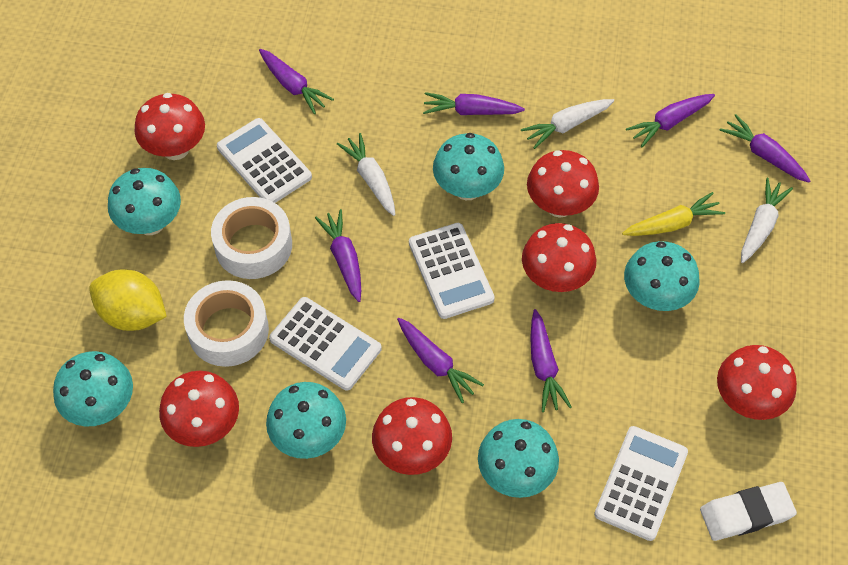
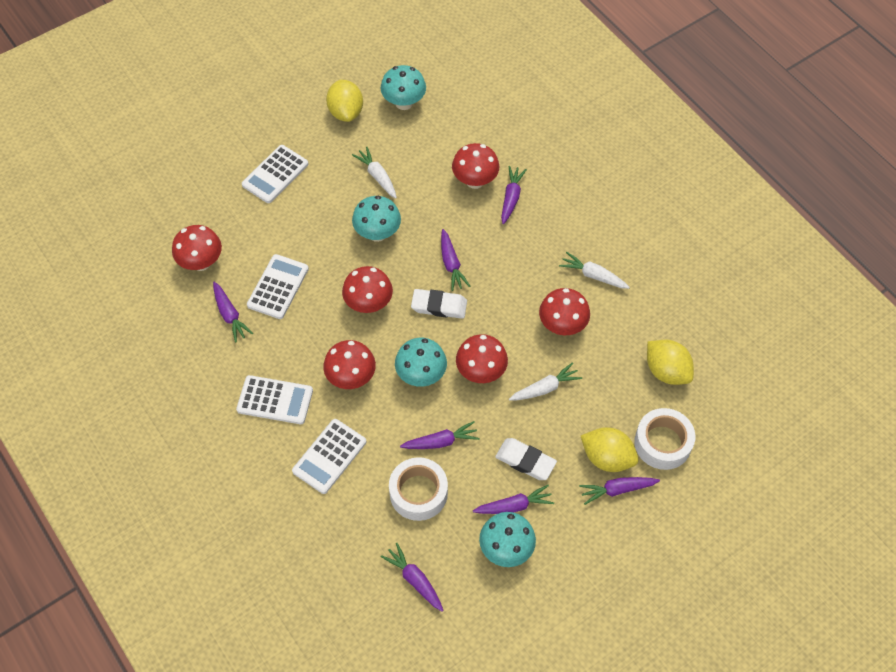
turquoise mushroom: [53,351,133,426] [108,168,181,235] [266,382,346,459] [433,133,504,200] [478,419,559,498] [624,241,700,311] = 6 -> [352,196,401,242] [381,65,426,110] [395,338,447,387] [479,512,536,567] = 4
white eraser: [700,482,797,541] = 1 -> [411,289,467,319] [495,438,557,480] = 2
yellow carrot: [622,192,725,236] = 1 -> none = 0
yellow lemon: [89,270,167,331] = 1 -> [326,80,363,122] [581,427,638,472] [647,340,694,385] = 3

